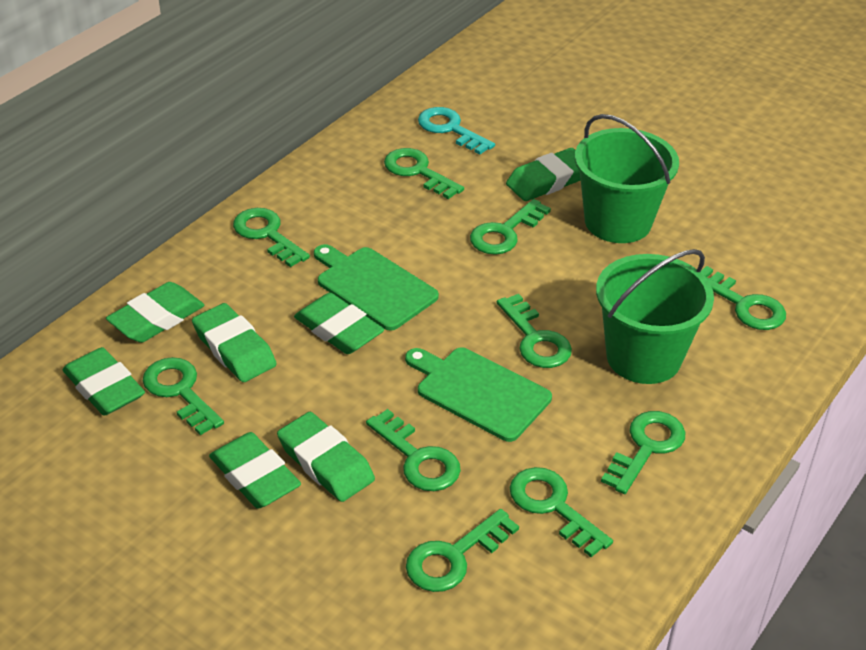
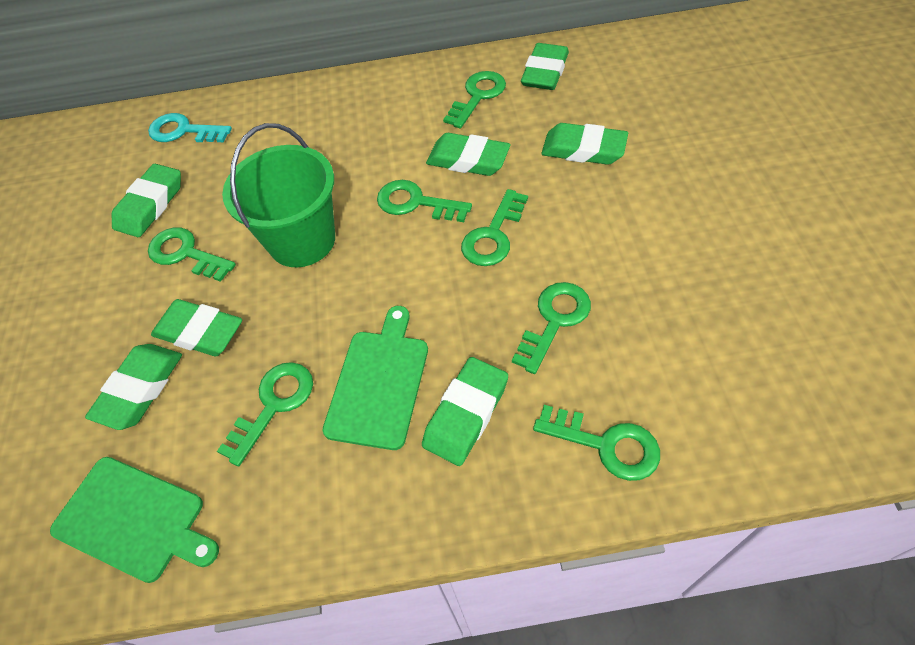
green bucket: [575,114,679,243] [596,249,714,384] = 2 -> [222,123,335,267] = 1
green key: [143,357,224,435] [233,208,310,267] [366,409,461,491] [384,148,464,199] [406,509,519,592] [470,199,551,255] [497,294,572,368] [510,467,613,557] [601,411,686,494] [701,266,786,330] = 10 -> [148,227,236,282] [217,362,313,466] [377,180,472,222] [443,71,506,128] [461,189,528,266] [512,282,591,374] [533,405,660,481] = 7

